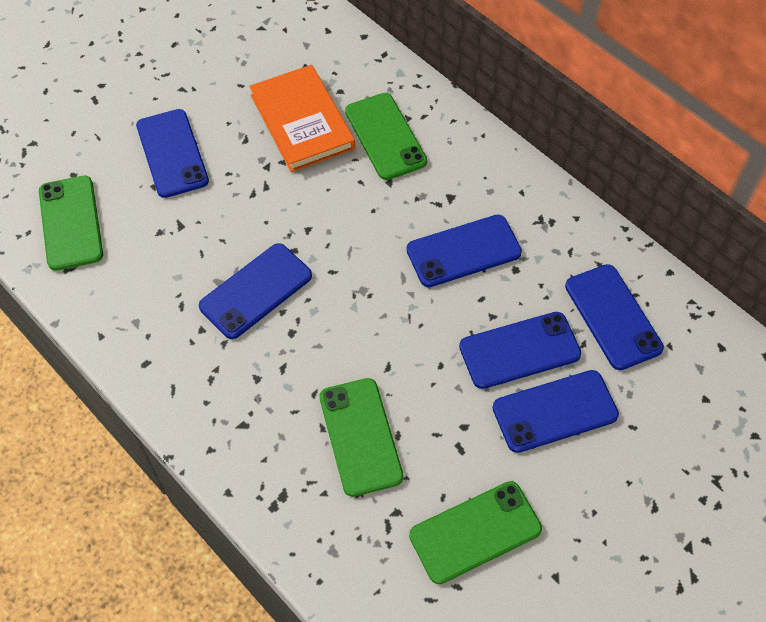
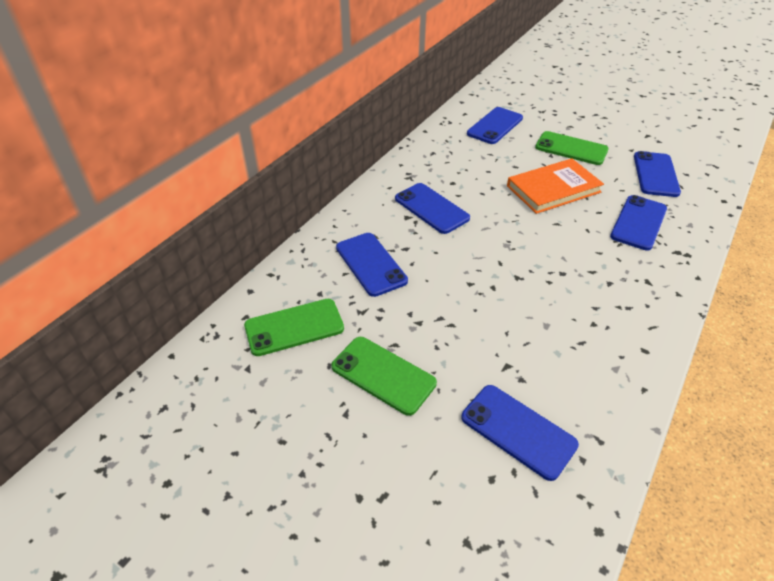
green phone: [39,176,103,271] [320,378,404,497] [345,93,427,180] [409,481,542,584] = 4 -> [244,299,344,356] [331,337,437,416] [535,131,609,165] = 3

